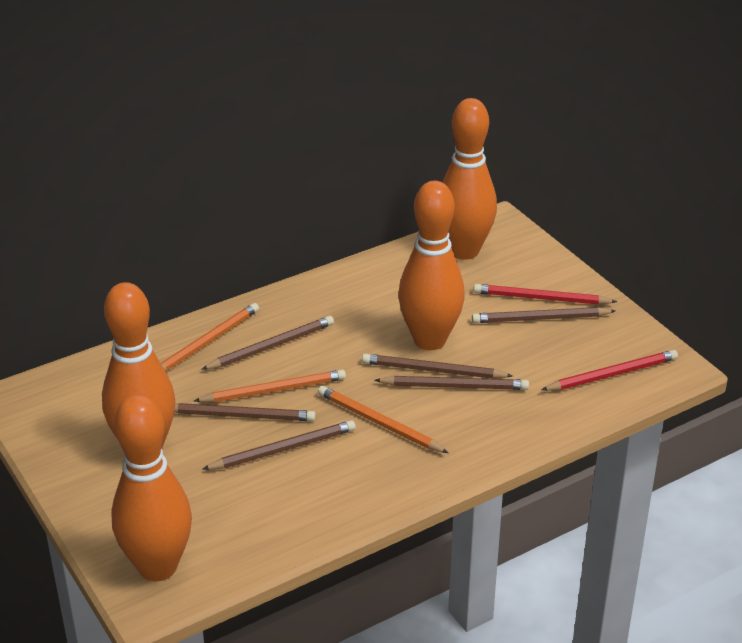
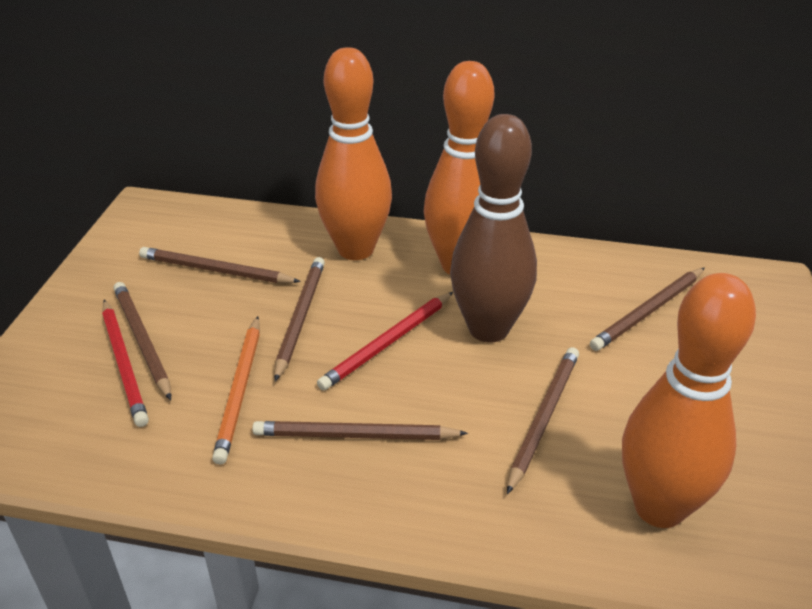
brown bowling pin: none = 0 -> [450,114,537,343] = 1
orange bowling pin: [102,282,175,449] [111,395,192,581] [398,181,465,350] [442,98,497,260] = 4 -> [315,47,392,260] [424,61,495,275] [622,273,756,528] = 3
orange pencil: [161,303,259,371] [194,369,346,402] [318,386,449,453] = 3 -> [212,316,260,465] = 1

